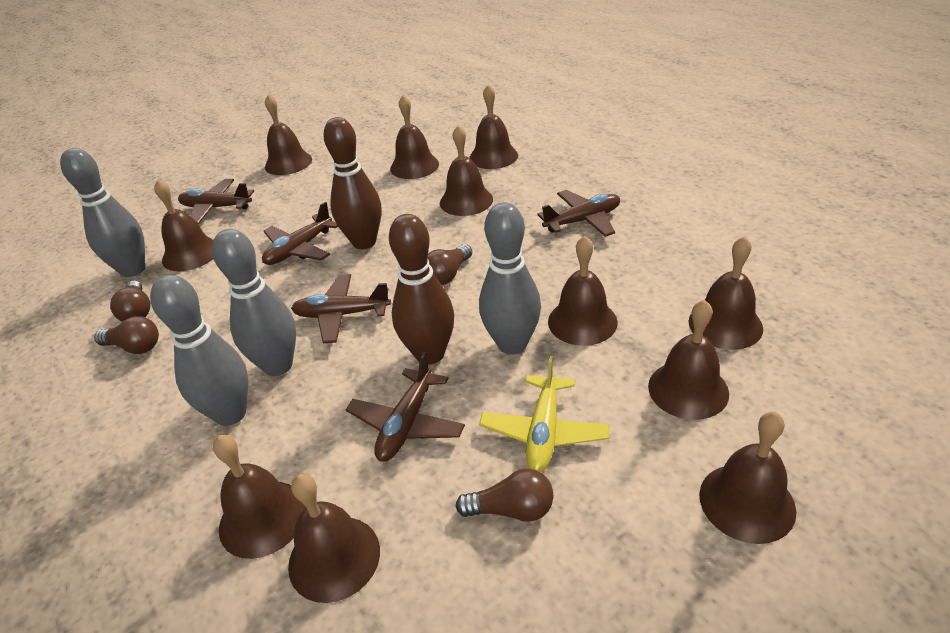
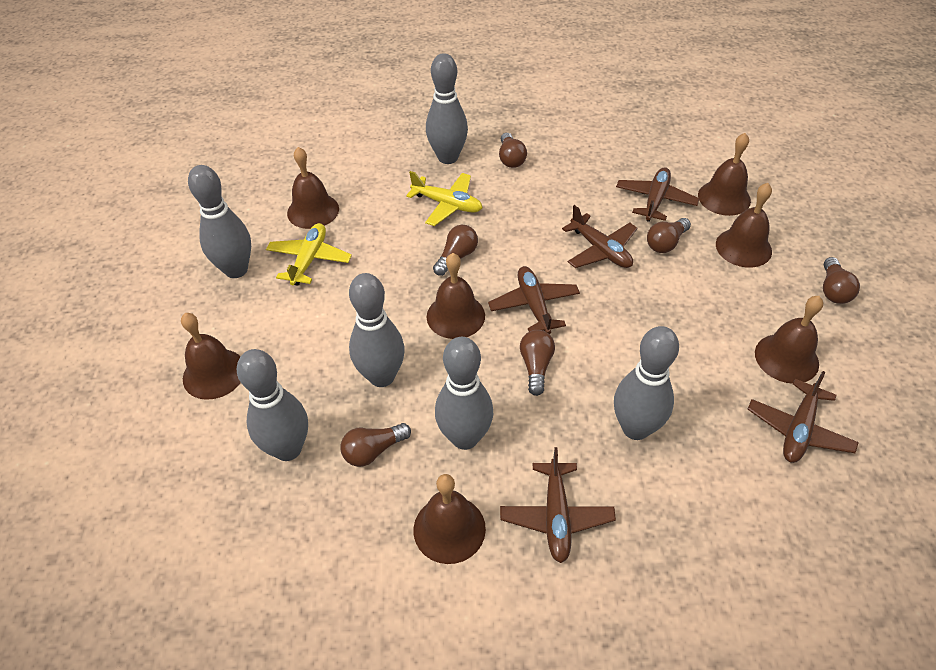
brown bell: [154,179,214,271] [213,435,306,559] [265,94,312,175] [288,474,380,603] [390,95,439,179] [440,125,493,216] [469,84,518,169] [548,236,618,346] [648,299,729,420] [688,236,763,350] [699,412,796,544] = 11 -> [181,313,241,400] [287,147,339,229] [413,474,486,564] [427,253,485,339] [698,133,751,216] [716,183,772,268] [755,296,823,384] = 7
brown bowling pin: [323,117,381,249] [389,214,454,365] = 2 -> none = 0
brown light bulb: [94,316,159,354] [110,281,150,322] [428,244,472,285] [455,468,554,522] = 4 -> [341,423,411,467] [433,225,478,276] [499,133,527,168] [520,330,555,396] [647,218,691,253] [823,257,860,304] = 6
grey bowling pin: [60,148,145,277] [150,275,248,426] [212,229,296,376] [479,202,541,355] = 4 -> [188,165,251,278] [237,349,308,461] [349,273,405,387] [426,53,468,164] [435,337,493,450] [614,326,679,440] = 6
yellow plane: [479,356,610,472] = 1 -> [266,223,352,286] [406,171,483,226] = 2

